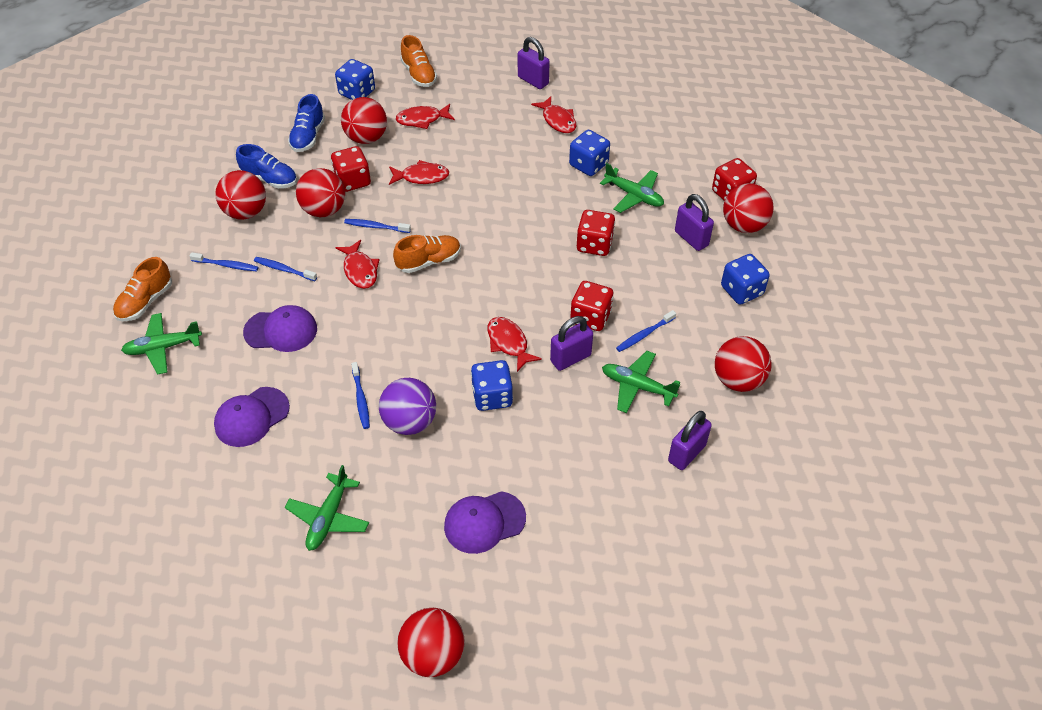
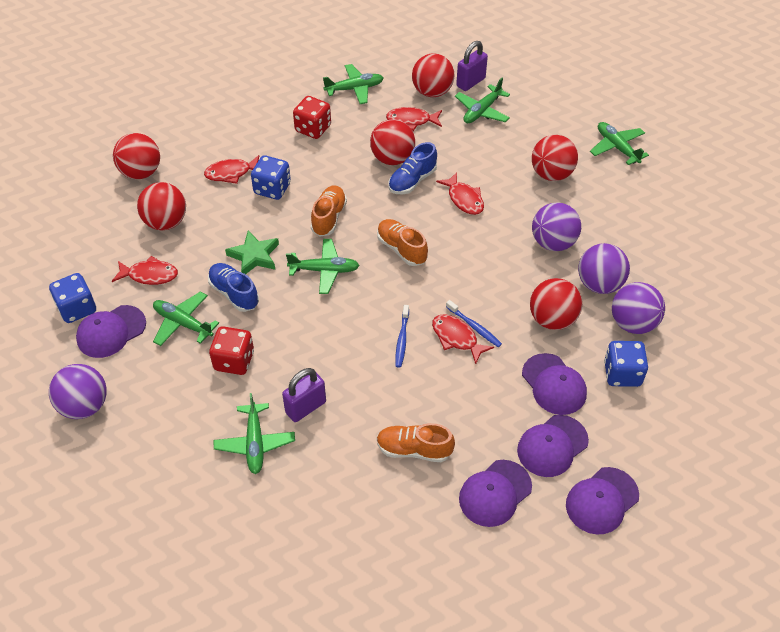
blue dice: [335,59,375,100] [471,360,513,411] [569,130,610,176] [721,254,770,304] = 4 -> [49,273,96,323] [251,155,291,200] [604,341,648,387] = 3
blue toothbrush: [190,252,259,271] [254,257,317,281] [344,219,411,233] [351,362,370,429] [616,310,676,352] = 5 -> [395,305,409,368] [446,300,502,347] = 2
green plane: [121,313,202,375] [285,465,369,551] [600,163,664,213] [602,351,680,413] = 4 -> [153,291,219,346] [214,393,295,474] [286,239,360,294] [323,64,383,104] [455,78,510,123] [590,122,649,165] = 6
green star: none = 0 -> [225,230,279,274] = 1
purple ball: [379,378,436,435] = 1 -> [49,364,107,419] [532,202,581,251] [578,243,630,294] [612,282,665,334] = 4
purple cap: [214,387,290,447] [243,305,317,352] [444,491,526,554] = 3 -> [76,305,146,358] [459,460,532,527] [517,415,589,477] [522,353,587,415] [566,467,639,534] = 5
purple padlock: [518,37,550,89] [550,316,593,371] [668,411,712,470] [675,194,714,251] = 4 -> [282,368,326,422] [456,41,488,91] = 2
red dice: [331,146,371,192] [570,281,613,331] [577,210,615,256] [712,158,757,201] = 4 -> [209,326,254,375] [293,96,331,139] = 2

